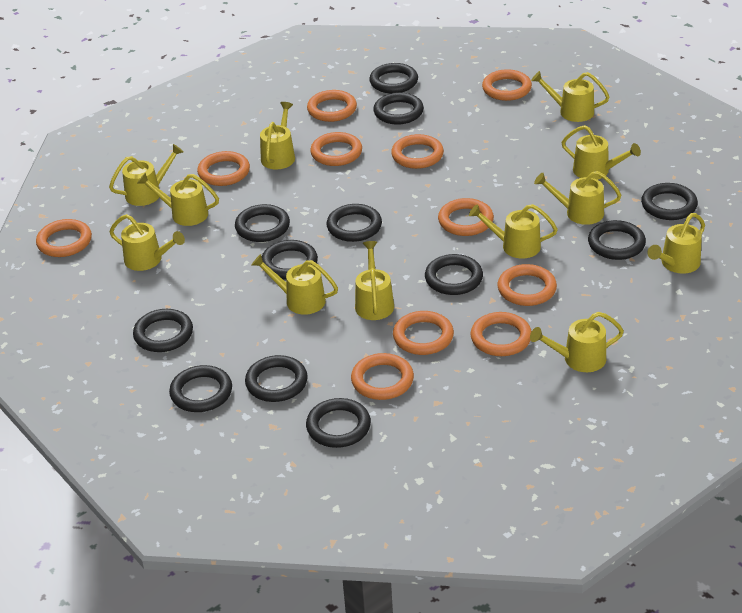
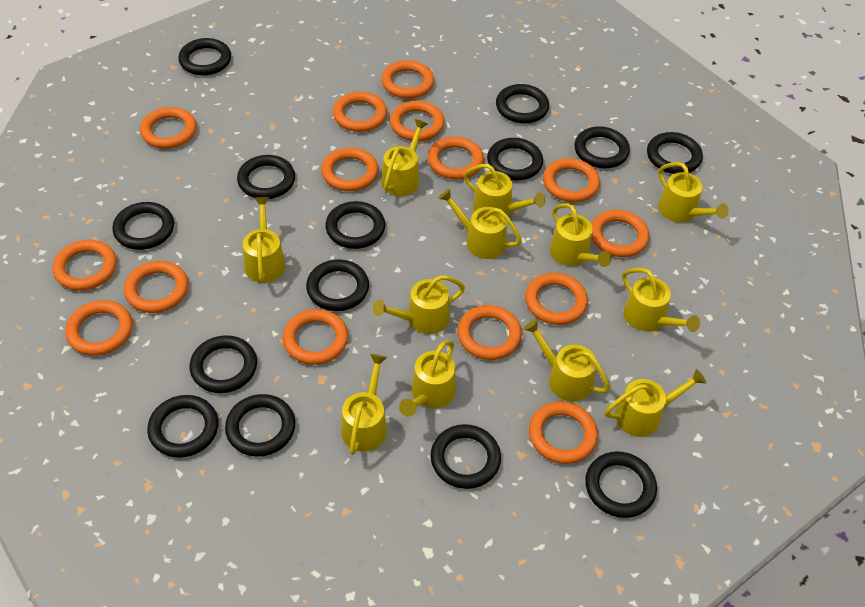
black ring: [133,309,193,352] [169,365,232,412] [235,204,290,242] [245,355,308,402] [262,240,318,280] [306,398,371,448] [327,204,382,242] [369,63,418,93] [373,92,424,125] [425,254,483,295] [588,220,646,260] [641,183,698,220] = 12 -> [112,202,174,250] [147,395,218,458] [178,38,231,75] [190,335,257,393] [225,394,295,457] [237,155,295,199] [306,259,369,311] [325,201,385,249] [430,424,501,489] [487,138,543,180] [496,84,549,124] [574,126,630,168] [585,451,657,518] [647,132,703,174] = 14
orange ring: [36,219,92,257] [197,151,250,186] [307,90,357,122] [310,132,362,166] [351,353,414,400] [391,134,444,169] [393,311,454,355] [438,198,494,236] [470,312,532,356] [482,69,532,101] [497,264,557,306] = 11 -> [52,240,117,291] [65,300,133,356] [124,261,188,313] [140,107,197,149] [283,309,348,365] [321,148,379,191] [333,92,387,132] [381,60,434,99] [390,101,445,141] [428,137,484,180] [457,305,522,360] [525,273,588,325] [529,401,598,464] [543,158,600,202] [591,210,650,257] = 15

